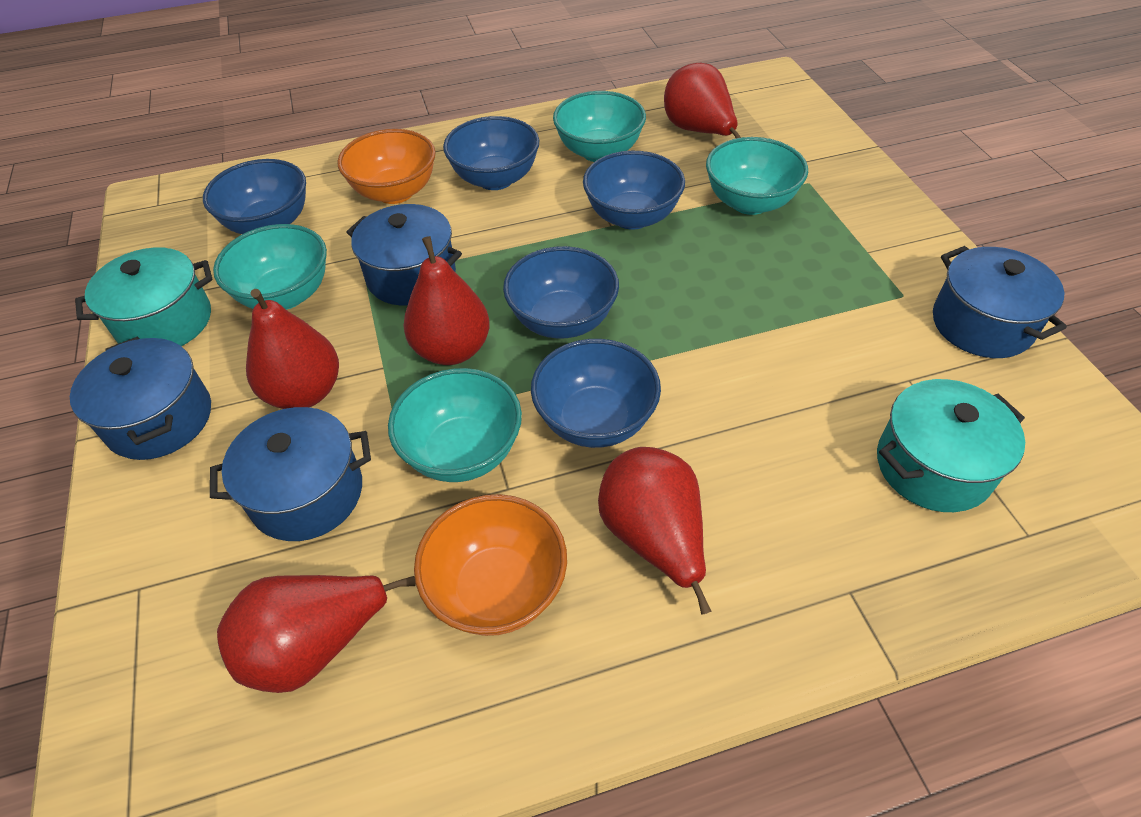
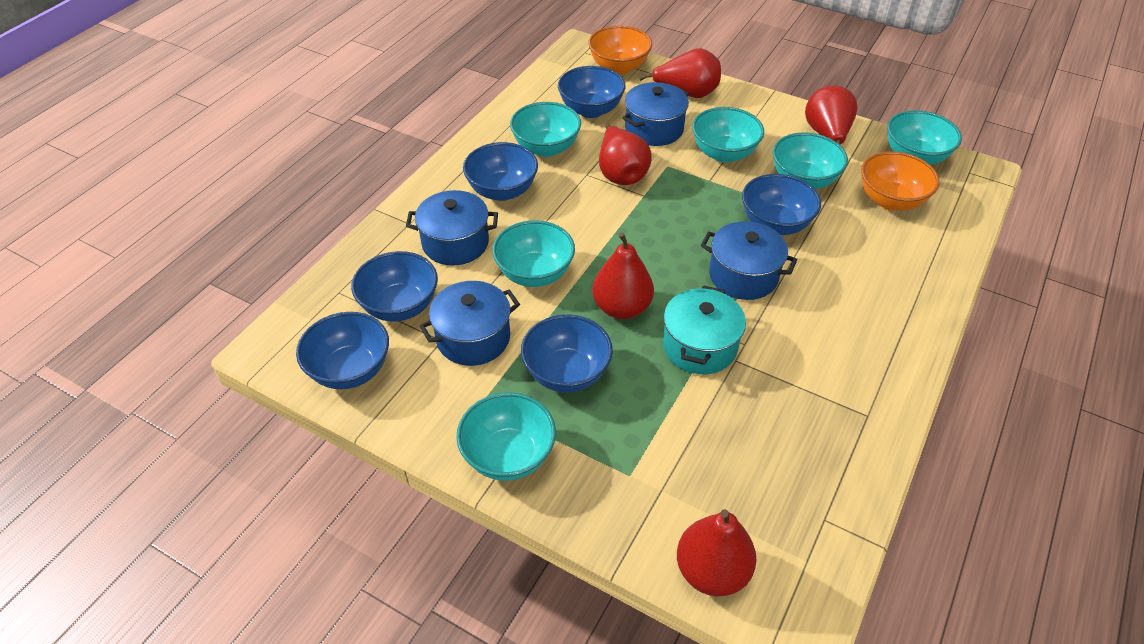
blue bowl: [203,159,306,234] [443,116,539,190] [503,246,619,338] [531,339,661,448] [583,151,685,230] = 5 -> [296,312,389,389] [351,251,438,322] [463,142,538,201] [521,315,613,393] [558,66,625,118] [742,174,821,235] = 6
turquoise bowl: [213,224,327,310] [388,368,522,482] [553,91,646,162] [706,137,808,215] = 4 -> [456,392,556,481] [492,220,575,287] [510,102,581,157] [692,107,764,163] [773,132,848,189] [887,110,962,165] = 6
turquoise pot: [75,247,213,346] [877,379,1025,512] = 2 -> [663,285,746,374] = 1

